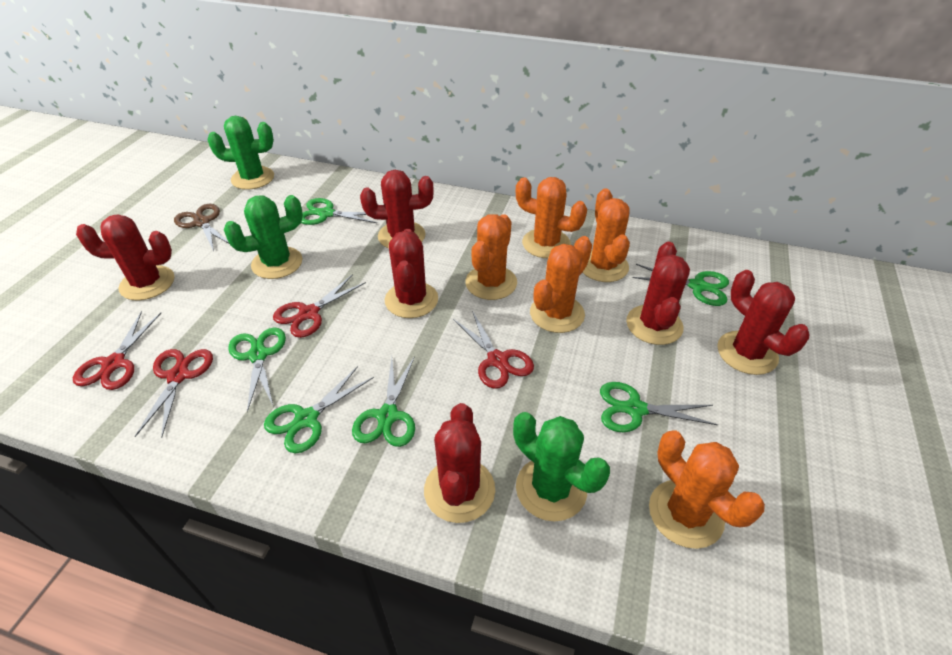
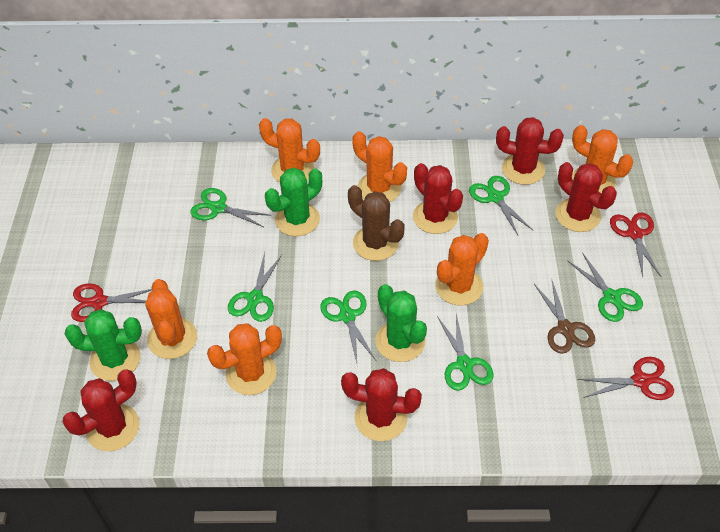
brown cactus: none = 0 -> [348,185,405,261] = 1
orange cactus: [465,214,517,300] [516,177,587,258] [530,236,592,333] [582,188,630,282] [649,430,765,549] = 5 -> [146,279,197,359] [207,323,282,395] [259,118,320,183] [352,131,407,202] [435,233,489,306] [572,125,633,194] = 6
red cactus: [76,215,175,300] [360,170,434,248] [385,229,438,318] [424,403,495,523] [626,242,690,345] [717,270,809,375] = 6 -> [62,369,140,451] [341,368,422,441] [413,163,463,234] [496,117,564,185] [555,162,617,232] = 5
red scissors: [73,311,161,390] [134,349,213,438] [273,274,366,338] [453,311,534,389] = 4 -> [71,283,152,322] [577,357,674,400] [610,213,661,277] = 3

